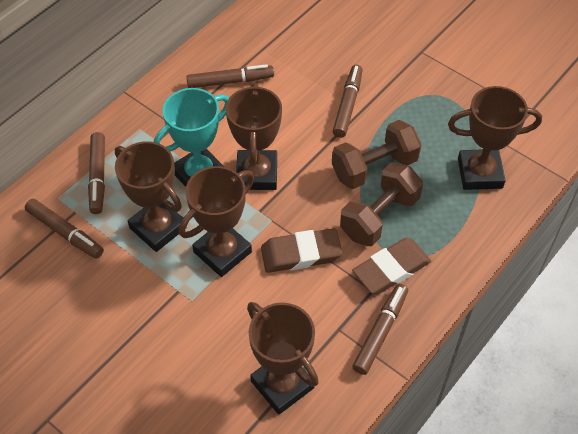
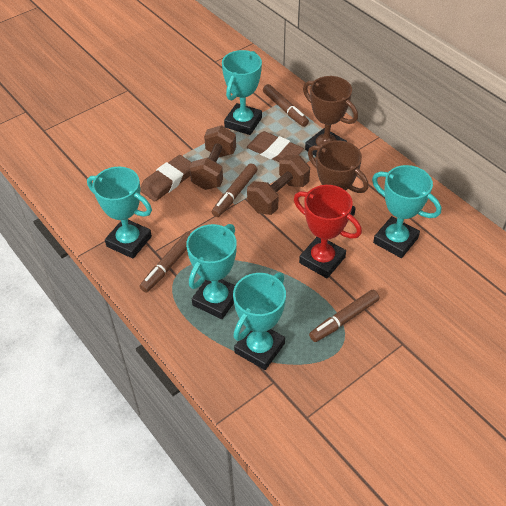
brown marker: [25,199,104,259] [88,132,105,214] [186,64,274,88] [333,65,363,138] [352,284,408,375] = 5 -> [140,232,191,293] [212,163,257,217] [263,84,309,127] [309,290,380,342] = 4
brown trophy: [115,141,187,252] [179,166,254,277] [226,83,282,190] [247,302,319,414] [448,86,542,190] = 5 -> [303,76,358,156] [308,140,368,216] = 2
red trophy: none = 0 -> [294,185,362,278] = 1
turquoise trophy: [154,88,229,187] = 1 -> [87,167,152,259] [186,224,237,319] [222,50,262,135] [233,272,286,370] [372,165,441,258] = 5

